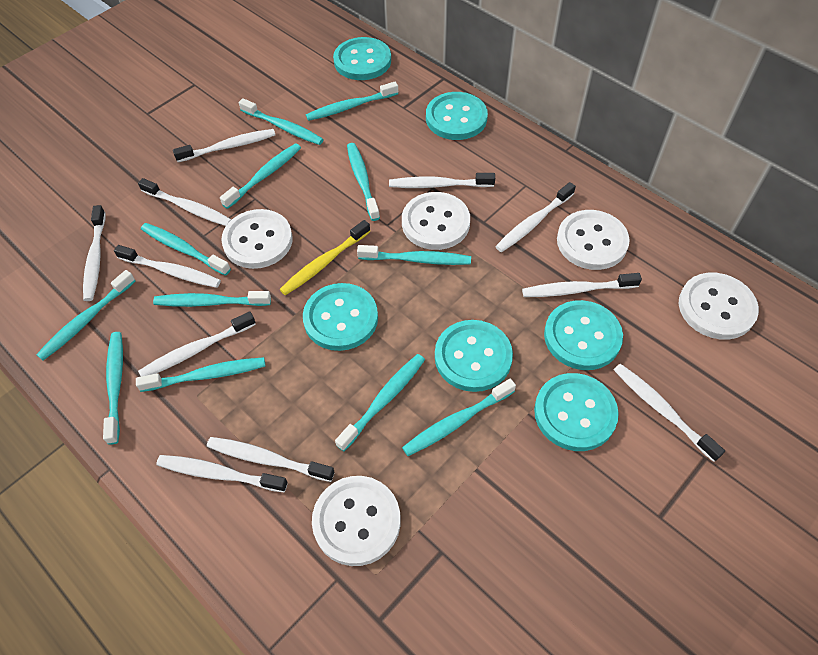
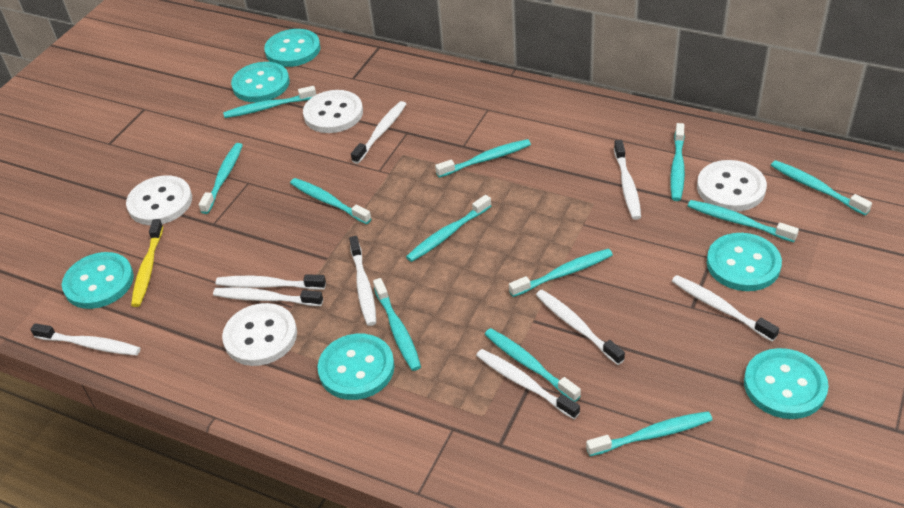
white button: [221,209,293,269] [312,476,401,566] [402,192,470,250] [557,210,630,270] [679,273,759,340] = 5 -> [126,175,192,225] [222,303,297,366] [303,90,363,133] [697,160,767,212] = 4
white toothbrush: [83,205,106,301] [114,245,221,288] [138,178,231,226] [138,311,256,376] [156,455,288,492] [173,129,275,162] [207,437,335,482] [389,173,495,188] [495,182,576,252] [522,273,642,297] [614,364,725,462] = 11 -> [30,323,141,356] [213,287,323,306] [216,274,326,290] [349,236,376,326] [351,101,406,164] [476,349,580,419] [536,290,625,365] [614,140,641,220] [672,275,779,342] = 9

